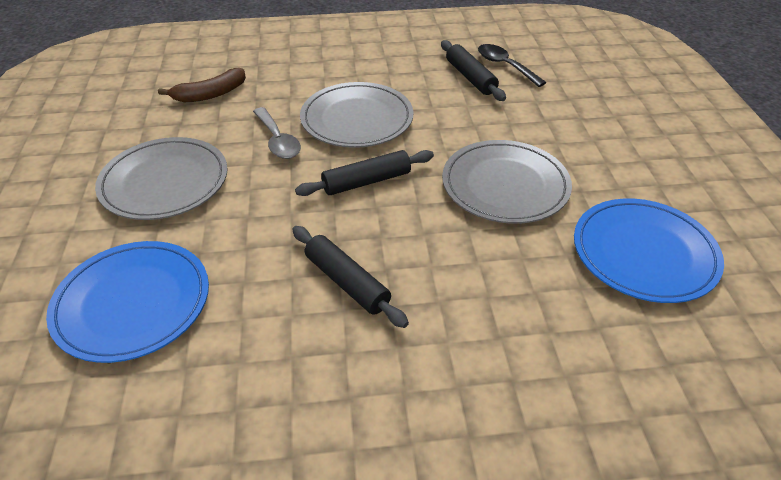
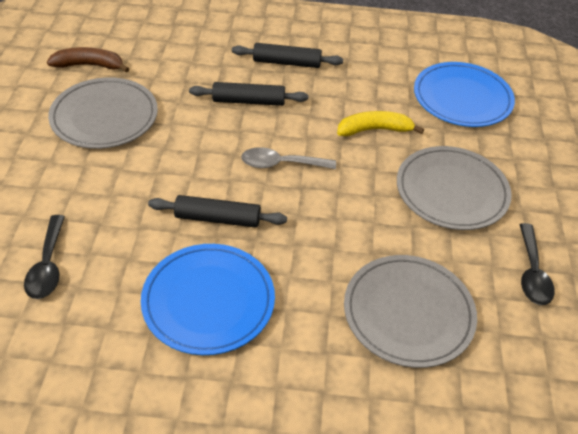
black spoon: [478,44,547,87] = 1 -> [24,215,65,299] [519,223,555,305] = 2
yellow banana: none = 0 -> [337,111,424,136] = 1

